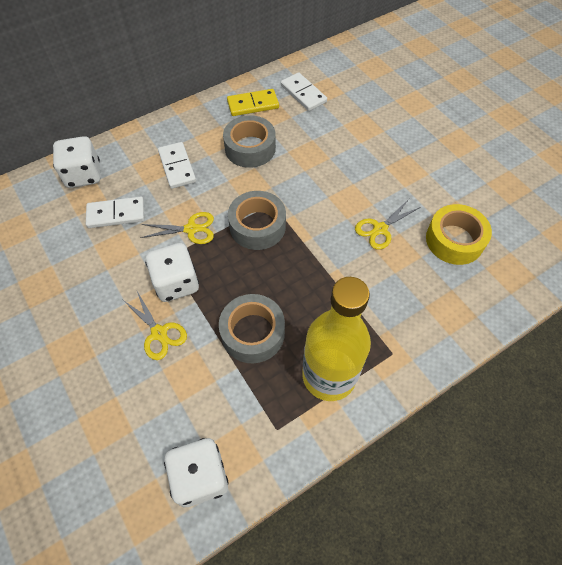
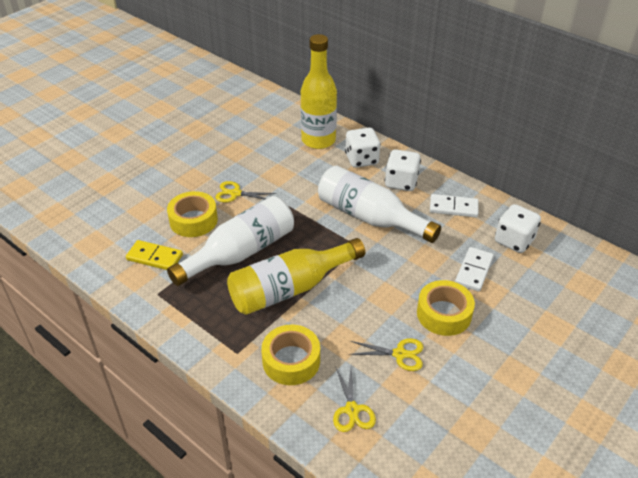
grey tape: [219,294,285,363] [223,115,276,168] [228,191,286,250] = 3 -> none = 0
white bottle: none = 0 -> [167,196,294,286] [318,165,441,243] = 2
white domino: [86,197,144,228] [158,142,196,189] [281,72,327,111] = 3 -> [430,194,478,217] [455,247,494,292] = 2
yellow bottle: [302,277,371,401] = 1 -> [227,238,365,315] [301,34,337,149] = 2
yellow tape: [426,204,492,265] = 1 -> [167,191,218,237] [261,325,320,385] [417,280,475,336] = 3

